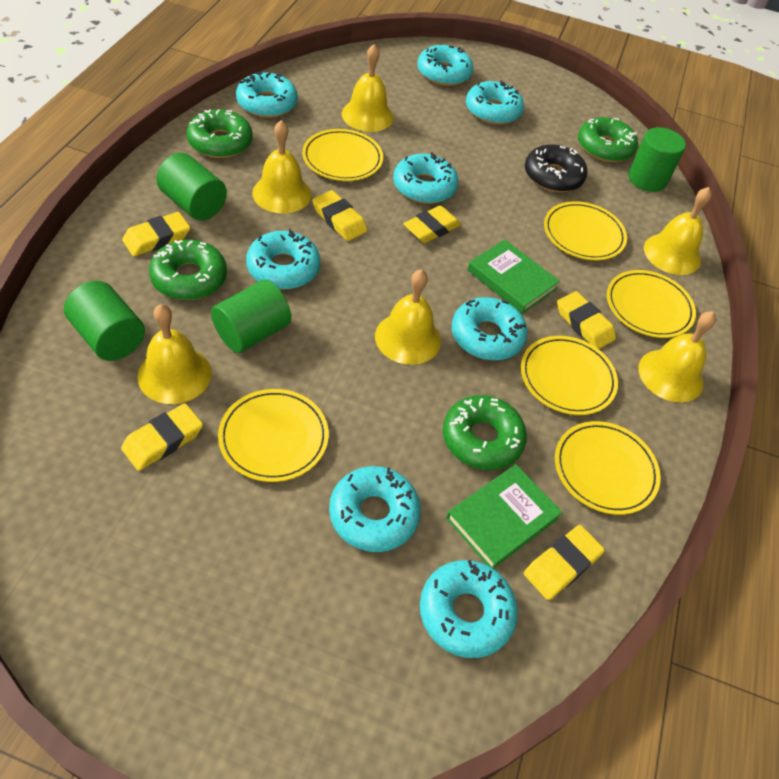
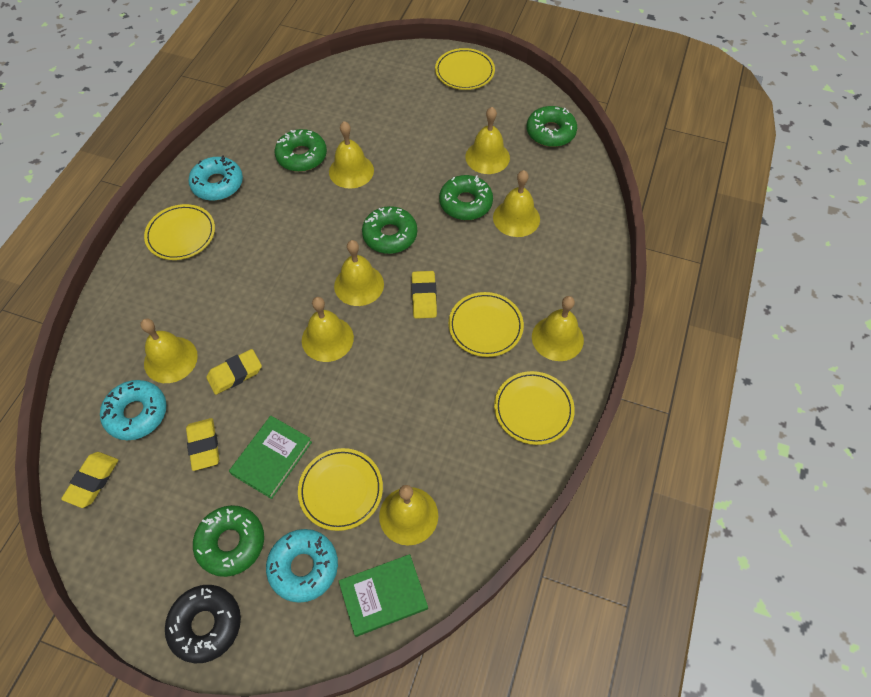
green cylinder: [64,281,145,361] [157,153,227,221] [211,280,291,353] [628,127,686,192] = 4 -> none = 0
green donut: [149,240,227,300] [186,109,253,158] [443,395,527,470] [578,117,638,162] = 4 -> [193,505,264,577] [275,129,327,172] [362,206,417,254] [439,175,493,220] [526,106,577,147] = 5
turquoise donut: [236,72,298,118] [246,229,321,289] [329,466,421,552] [393,152,459,204] [417,45,474,86] [420,560,518,658] [452,297,528,360] [466,80,524,125] = 8 -> [100,380,167,440] [188,156,243,201] [266,529,338,603] = 3
yellow bell: [137,304,212,404] [252,120,311,214] [342,44,394,132] [375,269,441,365] [638,311,716,403] [644,187,712,275] = 6 -> [140,318,198,383] [302,297,354,362] [329,121,374,189] [334,240,384,306] [379,485,438,546] [465,107,510,174] [493,170,540,237] [532,296,584,361] = 8
yellow eraser: [121,403,203,471] [122,212,190,256] [312,190,367,241] [403,206,461,243] [524,525,605,600] [557,291,616,349] = 6 -> [61,452,118,508] [186,418,219,471] [206,349,262,395] [411,271,437,319] = 4
yellow plate: [218,389,329,482] [302,129,383,181] [521,336,618,415] [544,201,627,260] [555,421,661,515] [607,270,696,338] = 6 -> [144,204,215,260] [298,448,383,531] [435,48,495,90] [449,292,524,357] [494,371,575,445] = 5

